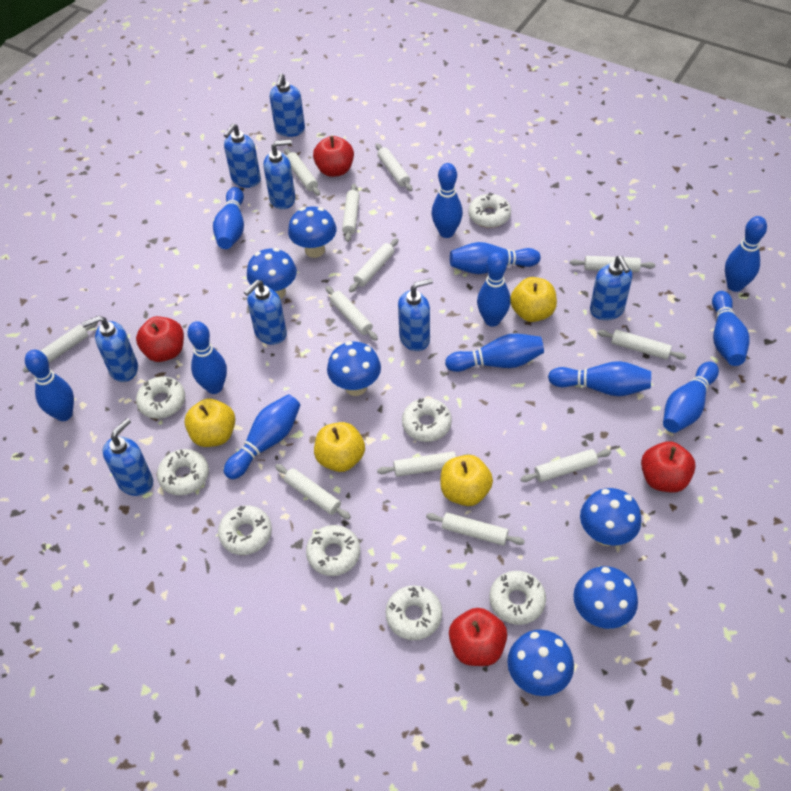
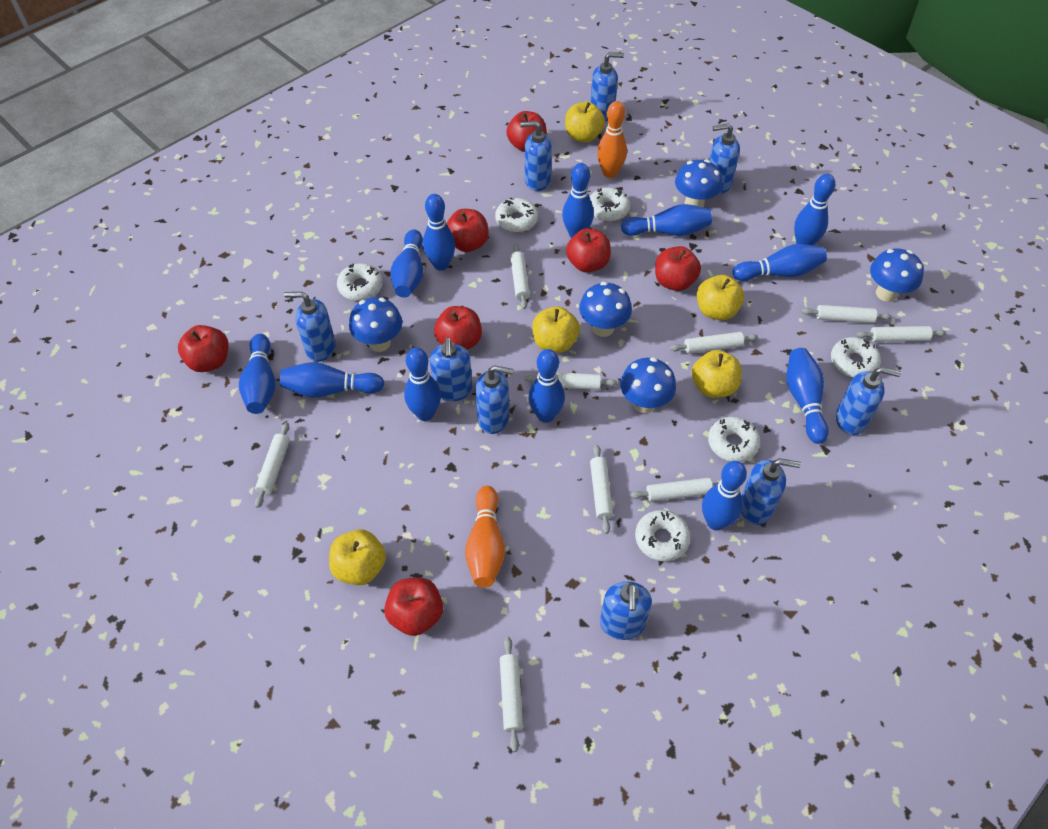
blue mushroom: [247,248,297,299] [288,206,336,258] [327,341,381,396] [507,630,574,696] [573,566,638,629] [580,488,642,546] = 6 -> [349,297,402,352] [579,282,632,337] [620,357,676,413] [675,160,722,207] [870,248,924,302] = 5
blue soap dispenser: [82,316,138,382] [102,418,153,496] [224,123,261,188] [244,280,287,345] [263,139,295,209] [270,73,305,137] [398,278,433,351] [590,256,632,320] = 8 -> [284,292,336,362] [430,338,472,401] [475,365,514,434] [520,121,552,191] [591,52,624,122] [600,581,652,640] [709,123,740,193] [741,458,801,525] [836,367,901,435] = 9
orange bowling pin: none = 0 -> [465,486,505,587] [597,101,627,178] = 2
red apple: [136,316,184,362] [313,136,354,177] [449,608,507,666] [641,441,696,492] = 4 -> [178,325,229,372] [384,578,443,636] [434,306,482,350] [446,209,489,252] [506,111,547,152] [566,228,611,273] [655,246,701,291] = 7
white donut: [136,376,185,419] [157,449,209,495] [218,505,272,555] [306,525,360,576] [386,585,442,640] [402,398,452,442] [468,193,511,228] [489,571,546,625] = 8 -> [337,263,383,301] [495,197,538,233] [590,188,630,222] [635,510,691,561] [708,417,761,462] [831,337,881,378] = 6
white rolling pin: [23,322,98,373] [275,464,351,519] [284,148,320,196] [325,286,378,340] [342,184,360,242] [349,238,399,292] [375,143,412,191] [377,451,471,477] [426,512,525,546] [520,449,611,482] [570,256,655,272] [598,329,686,360] = 12 -> [255,422,290,508] [500,637,523,752] [510,244,530,309] [525,372,617,390] [590,445,613,534] [630,477,720,502] [670,332,758,354] [802,305,892,323] [856,326,946,342] = 9
yellow apple: [184,399,235,447] [314,422,365,472] [440,455,493,506] [511,277,557,322] = 4 -> [329,529,386,585] [532,306,580,353] [565,101,605,142] [692,350,742,398] [697,275,744,320] = 5

